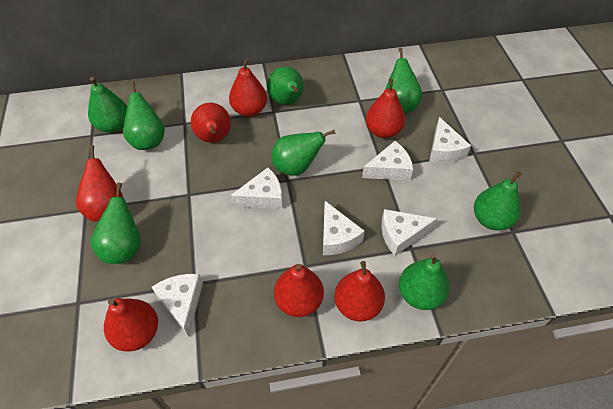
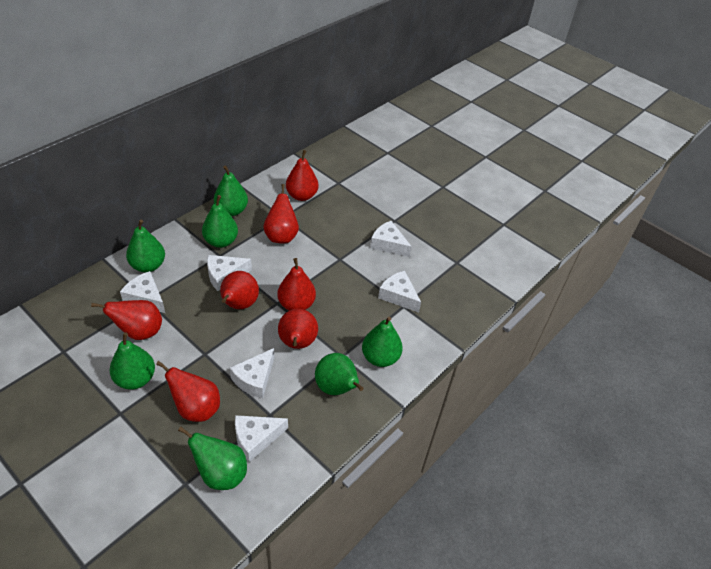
green pear: [88,77,127,133] [91,183,141,264] [123,81,165,150] [267,67,304,105] [272,130,336,176] [385,47,422,113] [399,254,450,310] [474,171,521,230] = 8 -> [110,333,155,389] [126,220,165,272] [178,427,247,490] [202,195,238,248] [214,165,248,216] [315,353,364,395] [362,317,403,367] = 7

